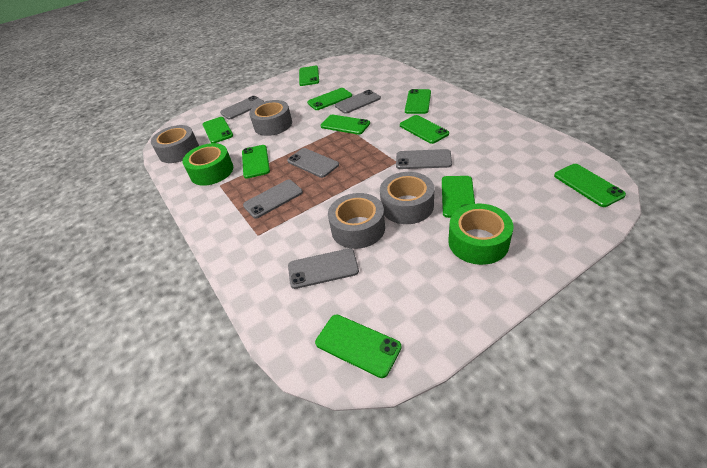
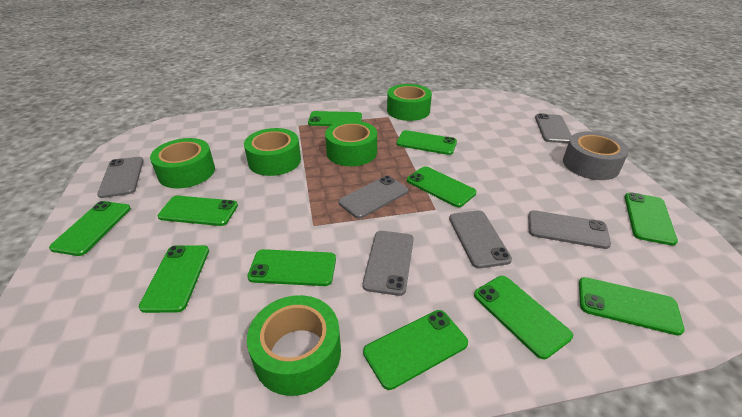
green phone: [202,117,233,143] [242,145,270,179] [299,66,319,86] [307,88,352,110] [315,315,402,378] [321,115,370,135] [400,115,449,144] [405,89,431,114] [442,176,475,218] [554,164,626,207] = 10 -> [49,201,131,256] [139,245,209,313] [157,196,238,226] [247,249,336,286] [308,111,362,126] [363,310,468,390] [396,130,457,155] [407,166,477,207] [474,276,573,359] [579,277,685,336] [624,192,678,246] = 11
green tape: [182,143,233,186] [448,204,513,265] = 2 -> [150,138,215,189] [244,128,301,176] [247,295,341,396] [325,121,377,166] [387,84,432,121] = 5
grey tape: [151,125,199,163] [249,100,292,136] [328,193,385,249] [380,172,434,224] = 4 -> [563,132,629,180] = 1

